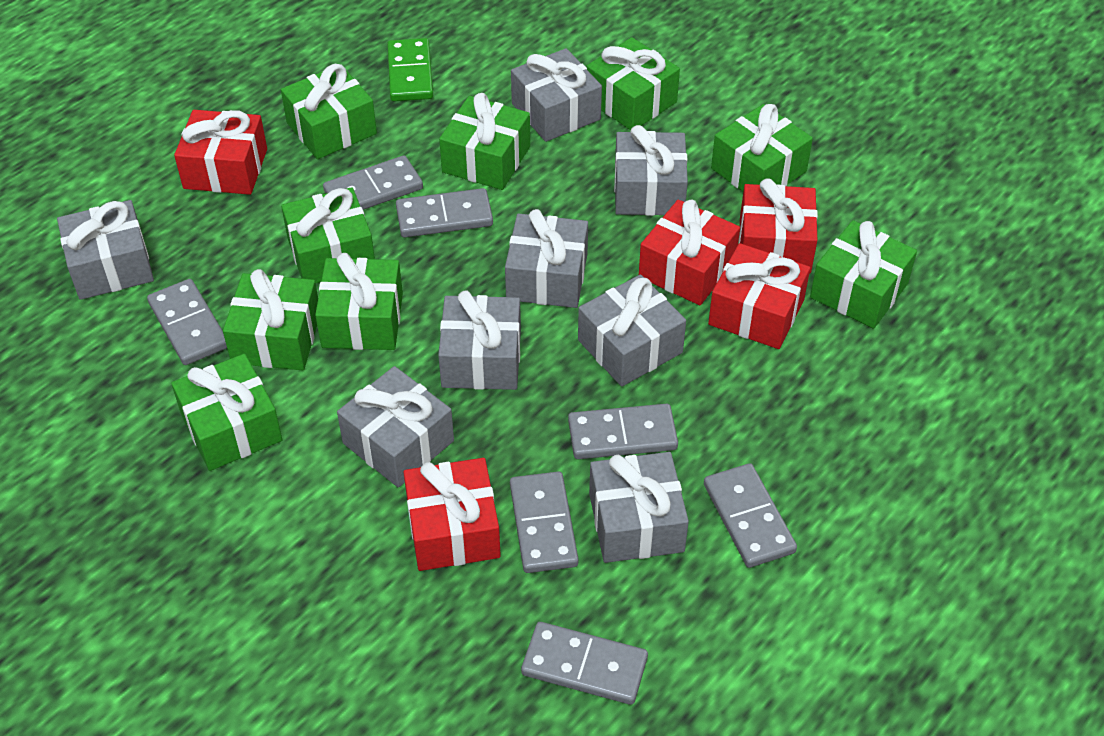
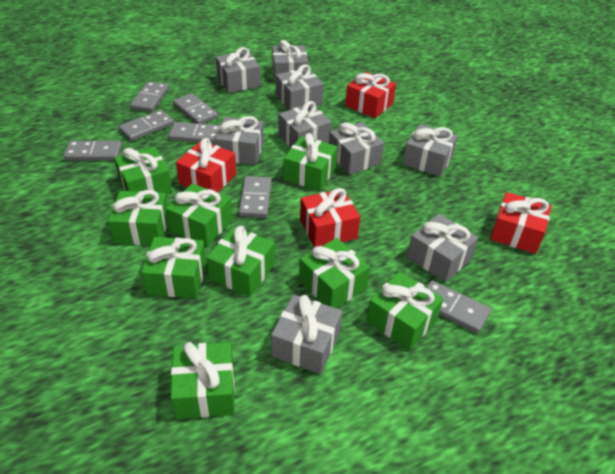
green domino: [387,38,433,101] = 1 -> none = 0
grey gift: [57,200,154,300] [337,366,454,487] [438,291,521,390] [505,209,588,308] [511,48,602,142] [578,274,686,387] [589,452,689,563] [614,125,688,216] = 8 -> [215,116,264,165] [216,47,261,93] [271,294,342,374] [272,40,308,83] [276,64,323,110] [279,101,332,147] [329,122,384,175] [403,124,458,177] [407,214,478,282] = 9
red gift: [174,110,267,195] [403,458,501,571] [639,200,740,305] [708,243,810,349] [739,179,818,274] = 5 -> [176,138,236,193] [300,188,360,247] [345,72,396,118] [490,192,552,254] = 4

